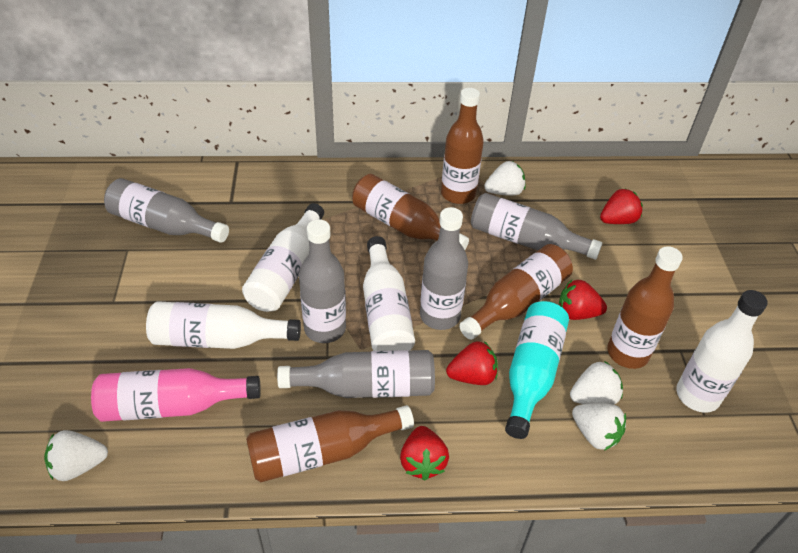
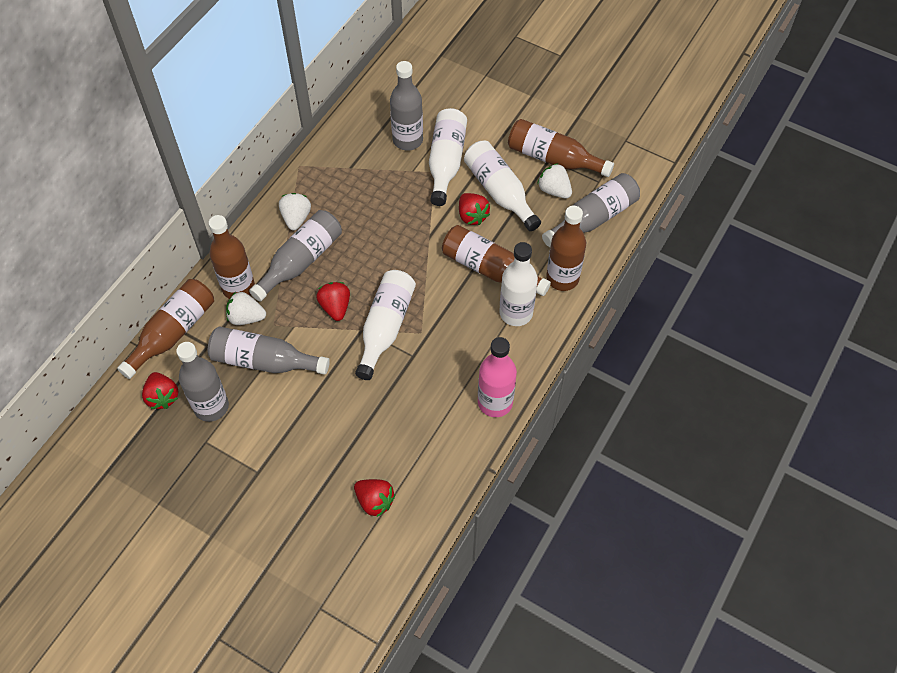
turquoise bottle: [505,301,569,439] = 1 -> none = 0
white strawberry: [44,430,108,481] [484,161,525,196] [570,361,623,405] [572,403,626,451] = 4 -> [226,292,266,325] [279,193,311,230] [537,163,572,198] = 3

